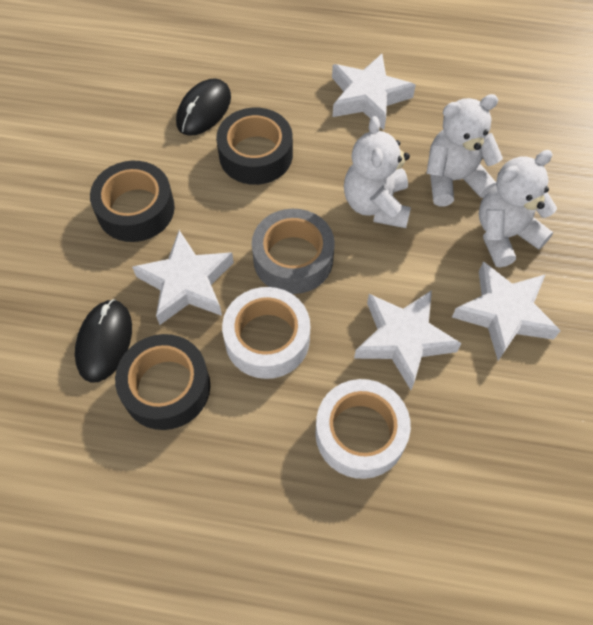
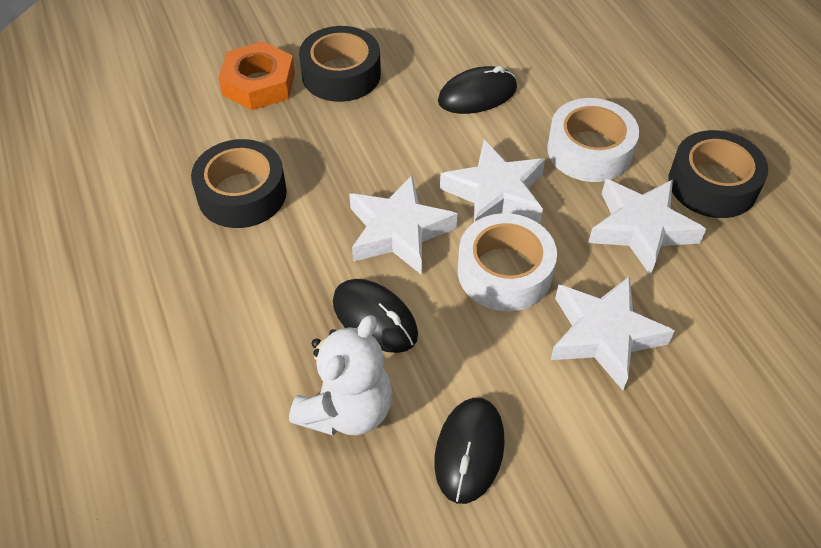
black mouse: [75,299,132,383] [176,78,231,136] = 2 -> [333,279,418,353] [434,398,505,504] [438,66,517,114] = 3
grey tape: [252,209,335,294] = 1 -> none = 0
orange nut: none = 0 -> [218,41,295,110] = 1
white teddy bear: [344,116,411,228] [426,94,503,206] [479,150,557,268] = 3 -> [289,315,393,436] = 1

